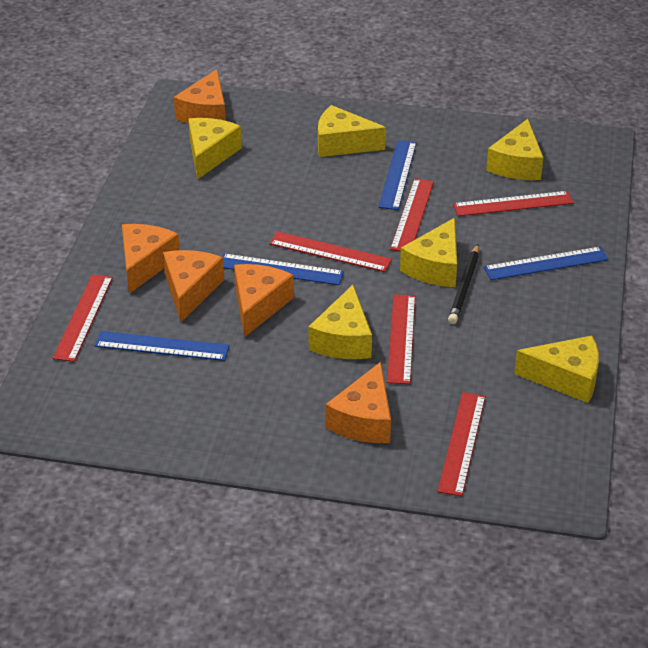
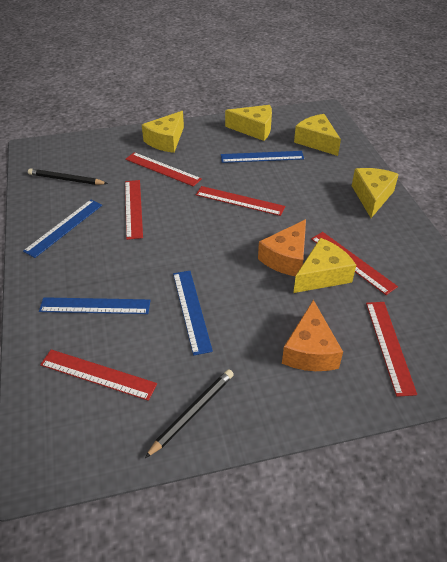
black pencil: [448,244,479,324] = 1 -> [28,168,108,185] [145,369,234,458] = 2
orange cheese: [122,224,180,294] [163,250,224,322] [174,69,226,124] [234,264,294,337] [326,362,391,443] = 5 -> [258,219,306,276] [282,300,343,371] = 2
yellow cheese: [188,118,242,180] [308,285,372,359] [318,105,386,157] [400,218,457,287] [486,119,544,180] [514,336,599,403] = 6 -> [142,111,184,153] [225,105,272,141] [293,238,356,293] [294,114,341,156] [352,168,399,218] = 5

